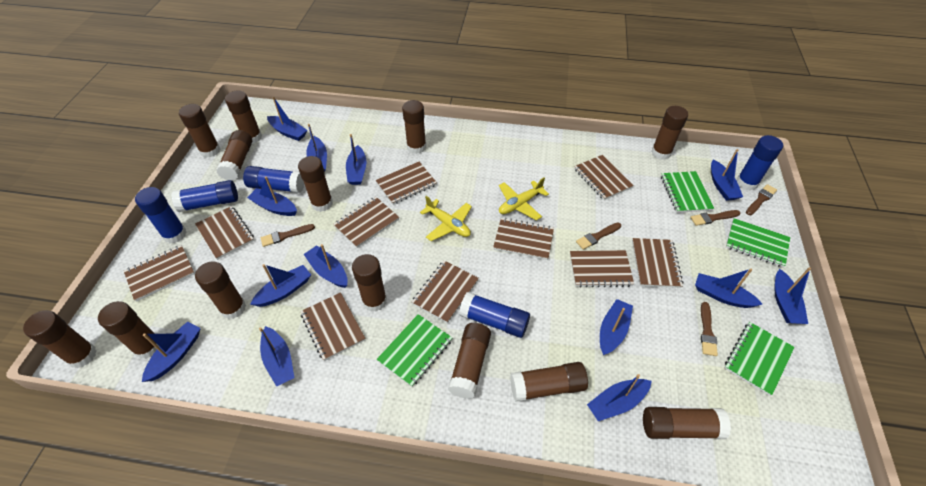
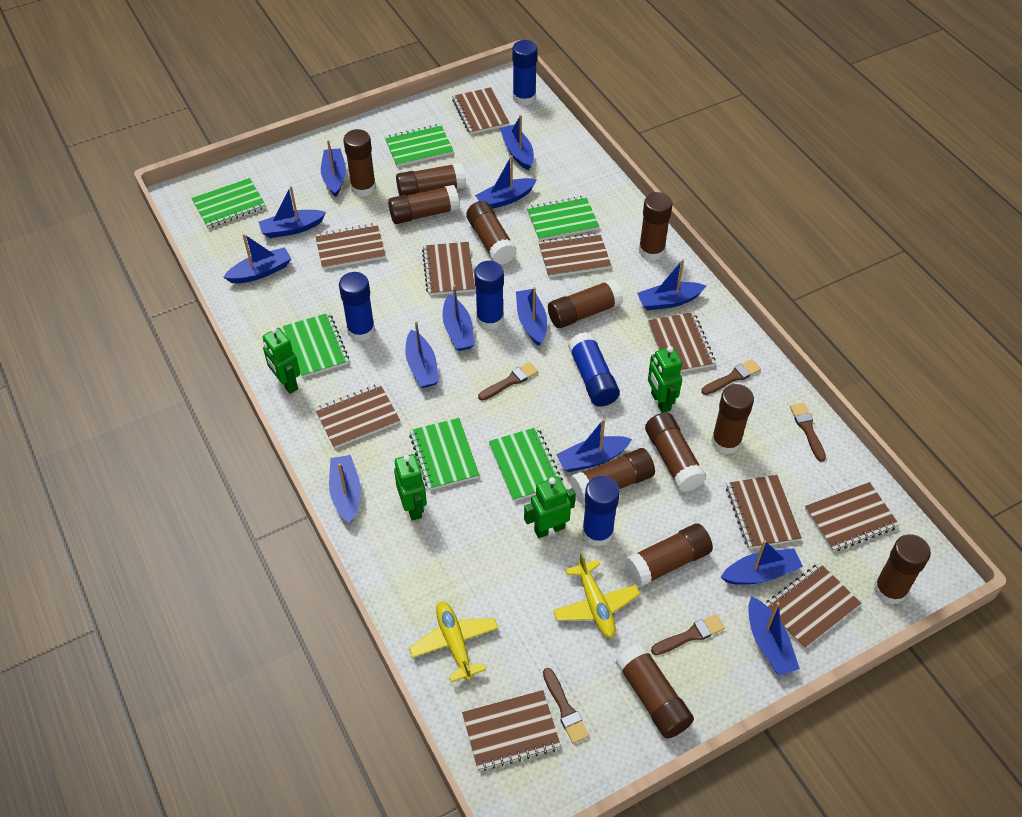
brown glue stick: [23,310,97,368] [98,301,159,359] [179,104,220,158] [195,261,246,319] [216,130,252,181] [225,91,262,144] [298,156,333,212] [352,254,387,312] [402,100,426,154] [448,323,491,399] [510,362,588,402] [643,407,731,439] [651,106,688,160] = 13 -> [343,129,376,197] [388,185,460,224] [396,163,466,196] [466,201,517,265] [548,279,623,328] [570,448,655,505] [615,643,694,739] [625,523,713,587] [639,192,673,261] [645,413,706,492] [711,384,754,454] [874,534,931,605] = 12
green notebook: [377,314,452,387] [661,171,714,213] [724,322,795,396] [726,218,790,268] = 4 -> [192,178,266,228] [283,313,349,378] [385,124,454,167] [409,418,479,491] [489,427,563,501] [527,196,599,241] = 6
green robot: none = 0 -> [263,327,300,394] [394,454,427,521] [524,477,576,538] [648,346,682,413] = 4

